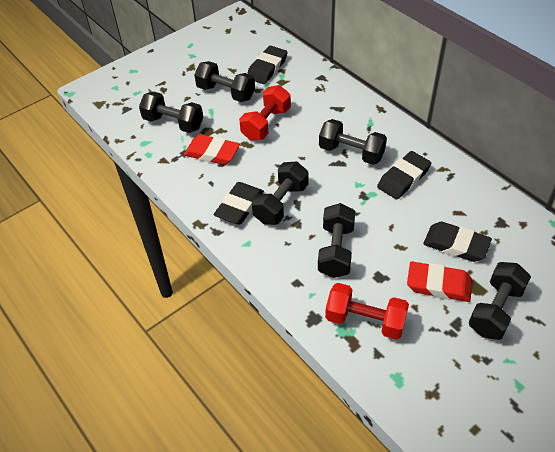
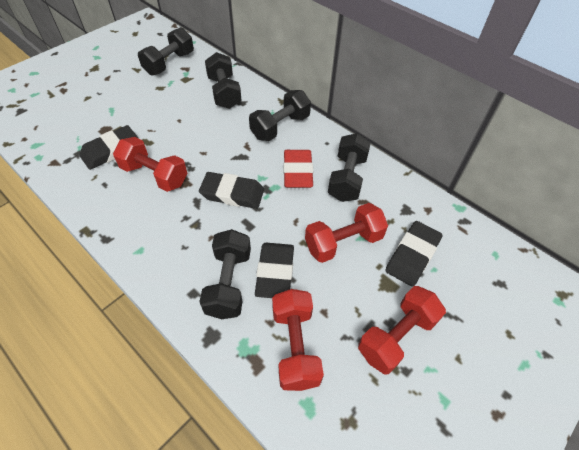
black dumbbell: [139,92,203,133] [194,61,255,102] [252,161,308,225] [318,203,355,278] [319,119,387,165] [469,262,531,340] = 6 -> [138,27,194,76] [199,229,251,319] [205,52,242,109] [249,90,311,141] [328,133,371,202] = 5
red dumbbell: [239,85,291,141] [325,283,409,340] = 2 -> [113,137,188,192] [272,289,324,391] [305,203,388,263] [358,286,446,374] = 4
red eraser: [184,134,240,165] [407,261,472,302] = 2 -> [284,150,313,188] = 1

